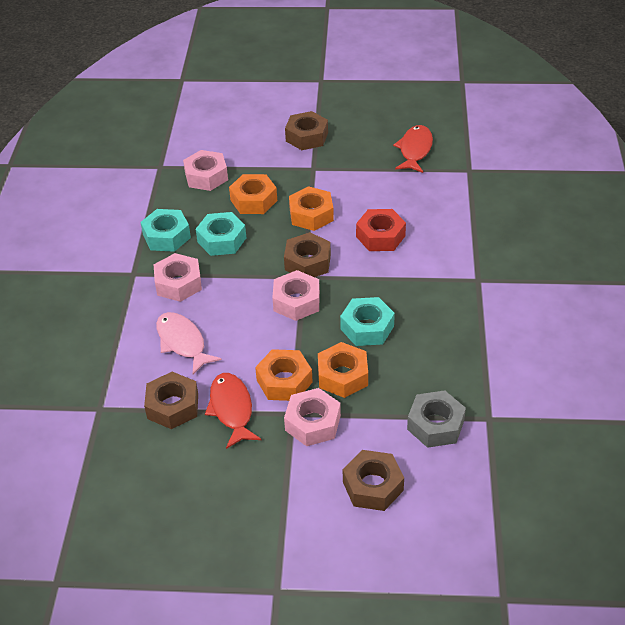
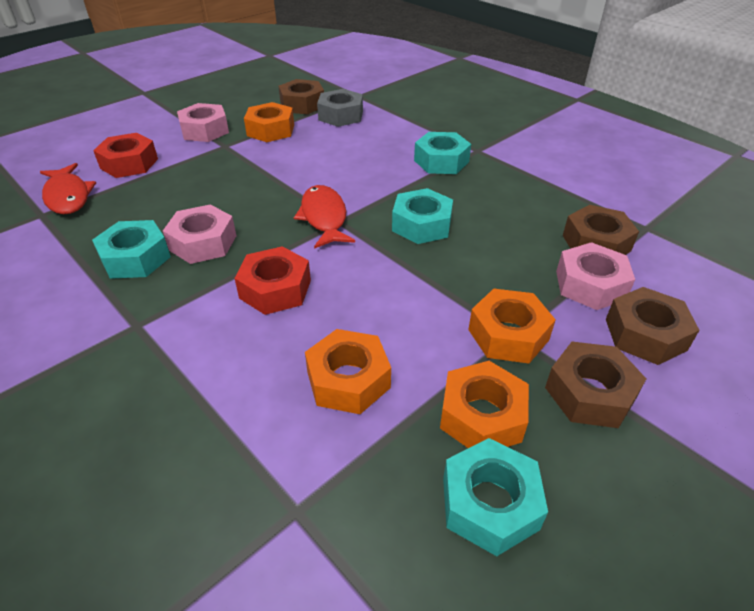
pink fish: [156,312,222,375] = 1 -> none = 0
pink nut: [154,253,202,302] [183,150,228,191] [272,270,320,321] [284,388,341,446] = 4 -> [163,204,236,264] [177,103,229,142] [556,242,635,310] = 3
red nut: [356,209,406,251] = 1 -> [93,133,158,178] [234,246,311,315] = 2
turquoise nut: [140,209,191,252] [196,212,246,256] [340,297,395,346] = 3 -> [92,220,171,279] [392,188,453,244] [414,132,471,174] [443,438,548,556] = 4

